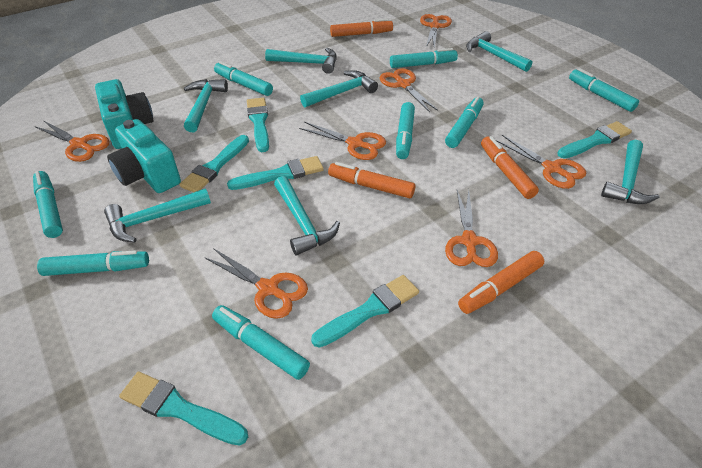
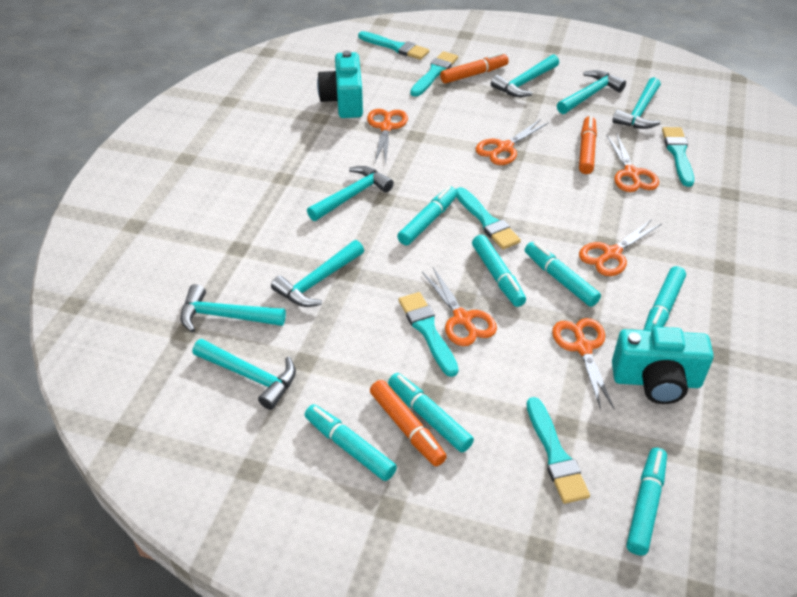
orange marker: [328,162,415,198] [330,19,393,37] [458,251,544,314] [481,136,539,199] = 4 -> [370,380,447,466] [440,52,509,84] [579,116,597,174] = 3
orange scissors: [35,120,110,162] [204,248,308,319] [299,122,386,160] [379,68,438,112] [420,14,452,48] [445,189,498,267] [496,135,586,189] = 7 -> [367,109,408,164] [422,267,497,346] [476,119,549,165] [552,318,614,409] [579,219,661,276] [606,134,659,192] = 6
turquoise marker: [33,171,63,238] [37,250,149,276] [212,305,310,380] [214,61,273,96] [390,48,458,68] [396,102,415,159] [445,96,484,148] [569,68,639,112] = 8 -> [305,404,397,481] [388,373,474,452] [397,186,457,245] [472,235,526,307] [525,242,601,307] [626,448,667,555] [644,266,686,331] = 7

